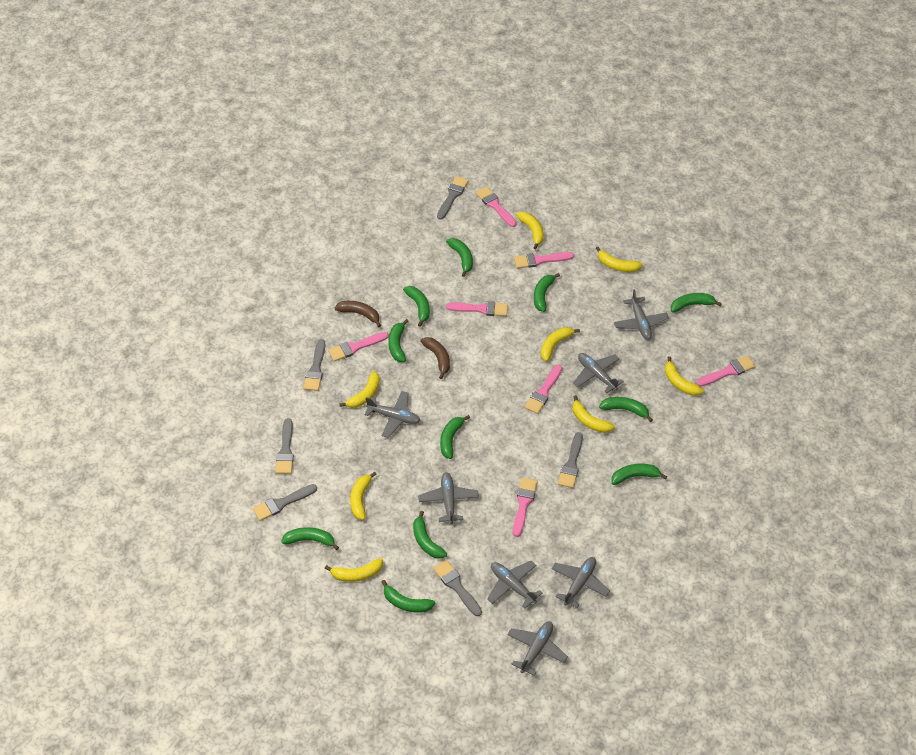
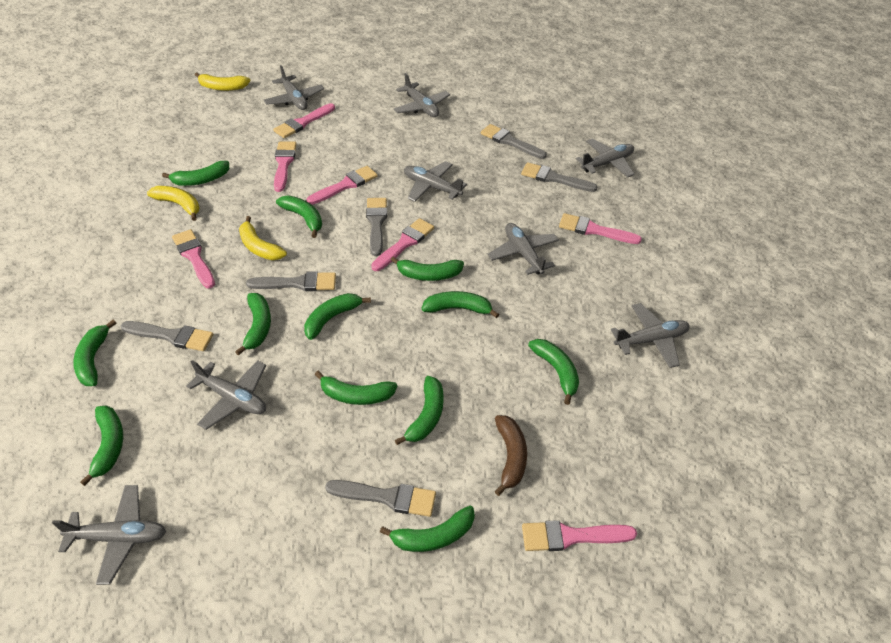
brown banana: [334,301,381,327] [420,337,450,379] = 2 -> [495,415,527,496] = 1
green banana: [281,527,339,550] [381,580,435,613] [388,319,409,362] [403,286,430,327] [413,511,447,559] [440,415,470,459] [446,238,473,277] [534,273,560,312] [599,397,653,422] [611,464,667,485] [671,293,722,312] = 11 -> [73,320,116,386] [80,405,123,486] [162,161,229,186] [235,293,271,356] [276,196,322,238] [304,293,371,340] [315,371,397,405] [380,506,475,552] [391,257,464,281] [395,376,444,445] [422,291,499,318] [528,339,579,405] = 12
grey plane: [364,391,420,438] [418,472,479,524] [487,561,542,609] [507,621,568,676] [552,557,610,608] [573,353,624,393] [614,289,669,340] = 7 -> [52,485,166,585] [186,360,266,430] [264,65,324,110] [393,73,450,117] [404,161,467,202] [488,223,559,275] [576,138,634,177] [611,303,690,368] = 8
yellow banana: [325,558,383,582] [339,371,380,408] [350,472,377,520] [516,212,544,249] [541,327,580,362] [573,395,615,433] [596,247,643,272] [665,356,704,396] = 8 -> [147,186,199,221] [195,73,251,91] [239,216,287,260] = 3

